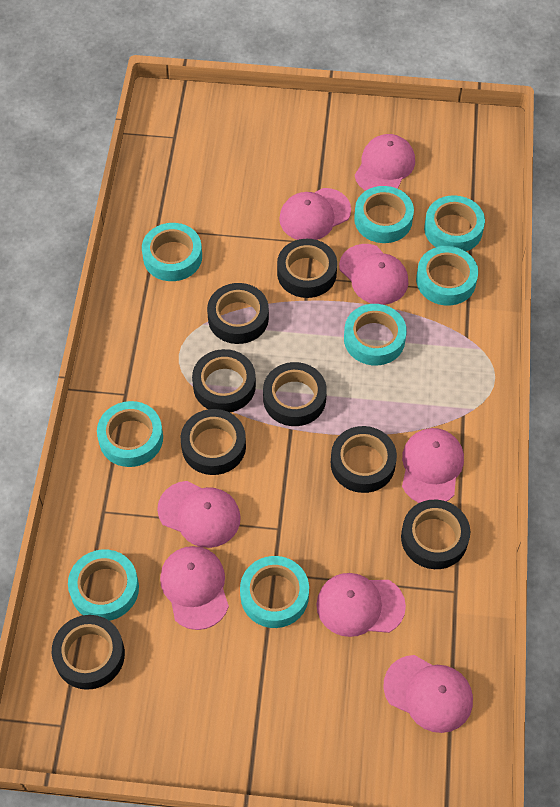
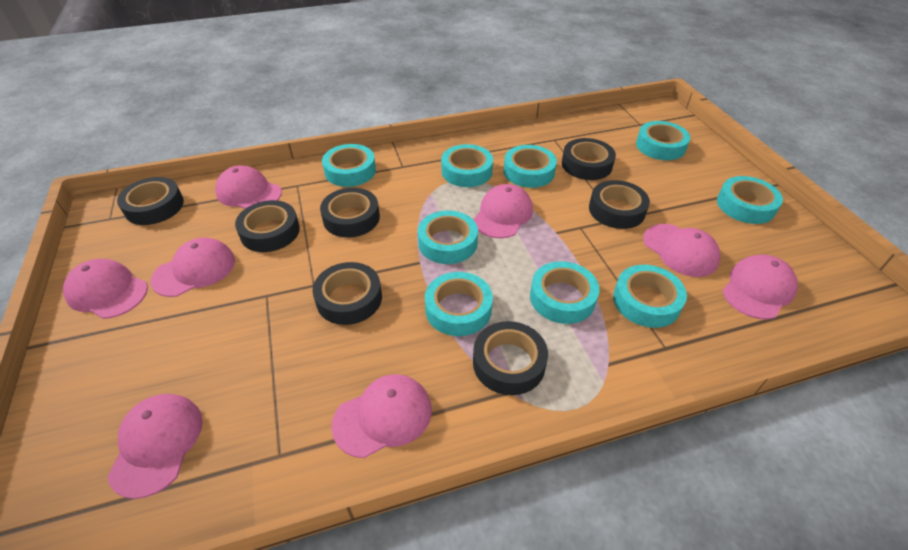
black tape: [52,615,125,690] [181,409,246,475] [192,349,256,413] [207,283,269,344] [263,362,327,426] [277,239,337,298] [331,426,397,493] [401,500,470,569] = 8 -> [117,177,184,225] [235,200,300,252] [312,262,382,325] [320,188,380,238] [473,321,548,395] [562,138,616,180] [589,180,650,229] = 7
turquoise tape: [68,550,139,621] [97,401,163,467] [142,223,202,281] [240,556,309,628] [344,304,407,365] [354,186,414,243] [416,246,478,305] [424,195,485,251] = 8 -> [322,144,376,187] [418,210,478,264] [425,272,493,336] [441,144,493,187] [503,145,557,188] [530,261,599,324] [613,265,687,328] [636,121,690,160] [717,176,783,224] = 9

